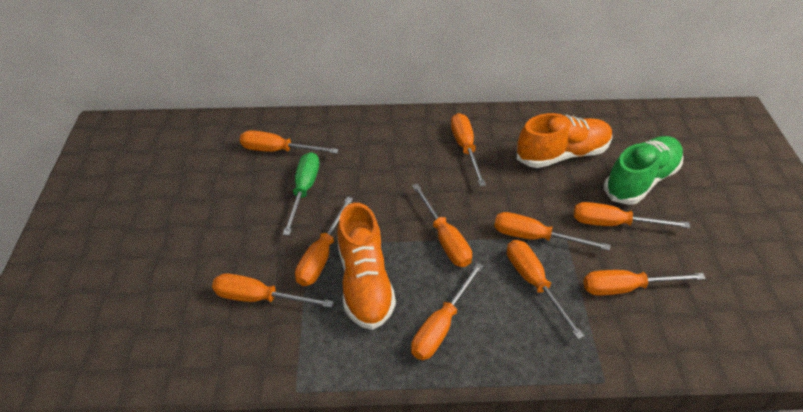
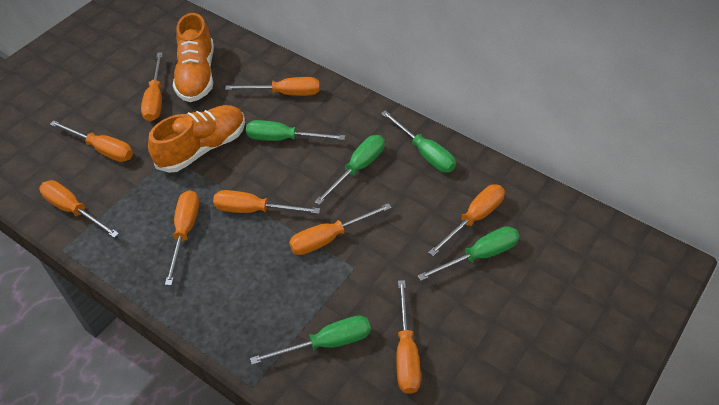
green screwdriver: [283,152,319,236] = 1 -> [246,120,345,141] [250,315,371,365] [315,135,385,205] [381,110,456,172] [417,226,519,281] = 5
green shoe: [604,136,684,205] = 1 -> none = 0
orange screwdriver: [212,273,334,308] [240,130,339,154] [295,197,353,286] [411,263,483,360] [412,184,472,267] [451,113,486,186] [494,212,610,251] [507,240,584,339] [574,202,690,228] [583,270,706,296] = 10 -> [39,180,119,238] [50,120,133,162] [141,52,163,121] [165,190,199,285] [213,190,320,214] [225,77,320,96] [289,203,392,255] [396,280,421,394] [428,185,505,256] = 9

